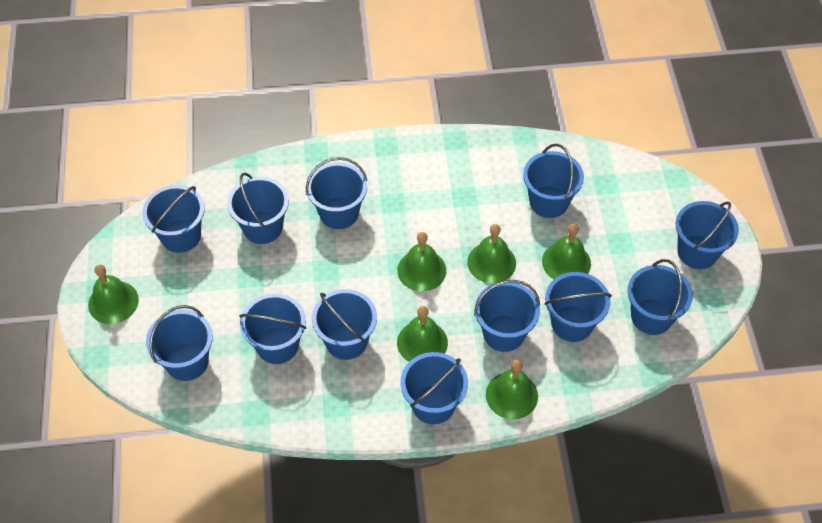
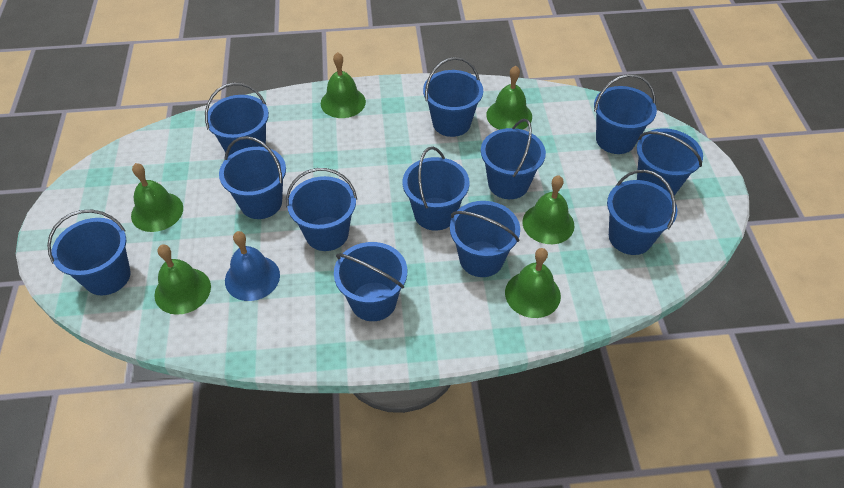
blue bell: none = 0 -> [225,231,280,301] = 1

